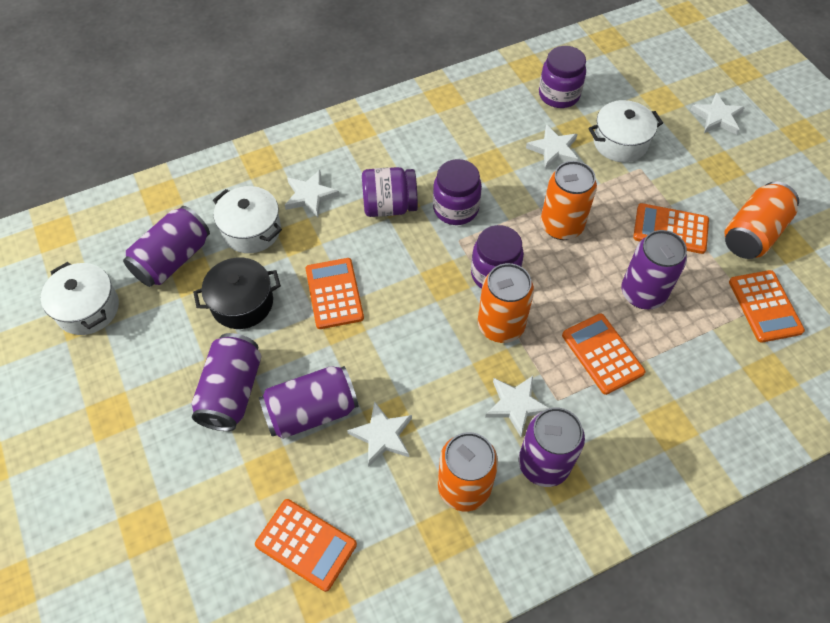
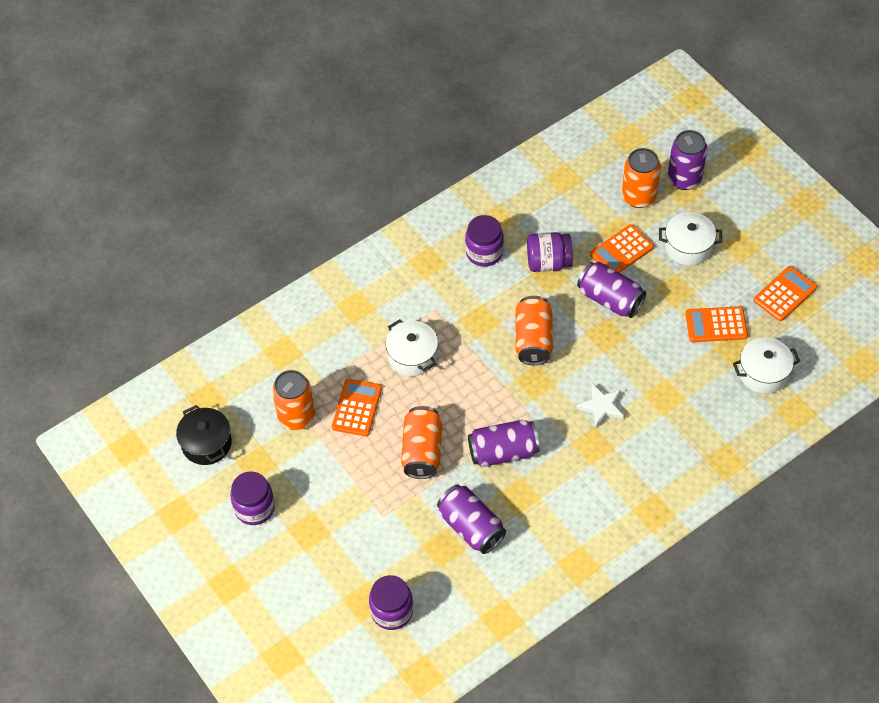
orange calculator: [255,499,357,592] [306,258,364,329] [562,313,645,395] [633,203,709,254] [729,270,805,343] = 5 -> [332,379,382,437] [590,224,654,273] [685,306,748,342] [753,266,817,321] = 4
purple can: [123,206,210,287] [192,333,261,431] [259,366,359,439] [519,408,585,487] [622,230,687,309] = 5 -> [437,485,506,554] [468,420,540,467] [577,262,646,318] [668,130,707,190] = 4
white star: [285,170,340,218] [347,401,412,466] [485,376,549,437] [526,125,578,170] [691,93,745,135] = 5 -> [576,384,624,428] = 1

